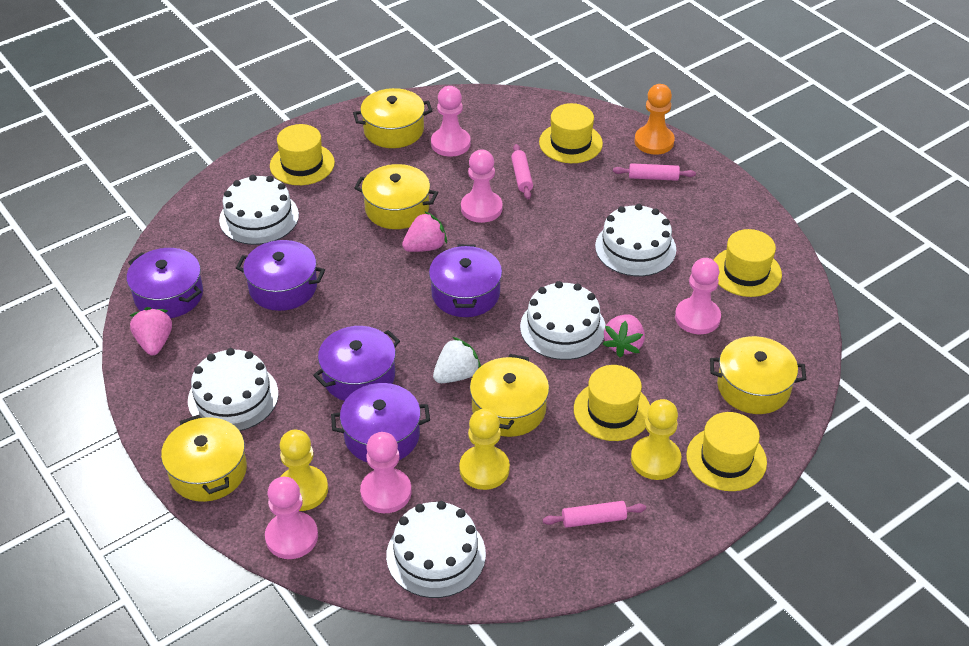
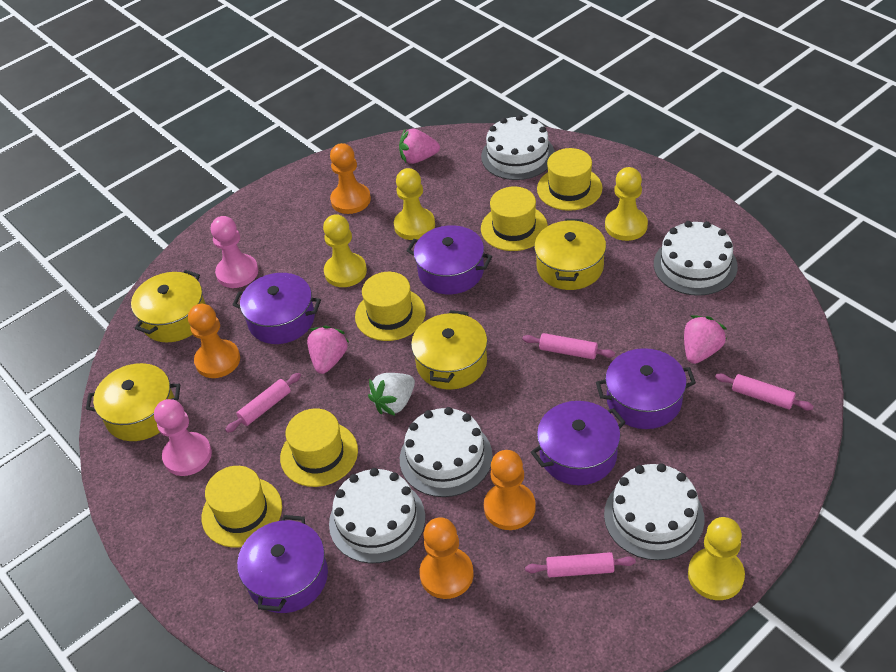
orange pawn: [634,84,675,154] = 1 -> [188,304,240,378] [330,143,371,214] [419,517,473,599] [484,450,536,530] = 4
pink pawn: [265,477,318,559] [360,432,412,513] [431,86,471,157] [461,149,503,223] [675,258,721,334] = 5 -> [154,399,212,476] [211,216,258,288] = 2
pink rolling pin: [511,144,533,199] [543,501,646,528] [613,163,696,181] = 3 -> [225,373,301,433] [522,333,615,359] [525,552,636,577] [715,373,814,410] = 4
yellow pawn: [280,430,328,511] [459,409,510,490] [631,399,681,480] = 3 -> [323,214,367,287] [394,168,435,240] [605,167,648,241] [688,517,745,600] = 4
yellow pot: [161,415,247,502] [353,88,432,148] [354,164,438,229] [470,354,549,437] [710,336,806,414] = 5 -> [86,363,180,441] [131,270,206,342] [411,310,487,390] [534,218,606,290] = 4

